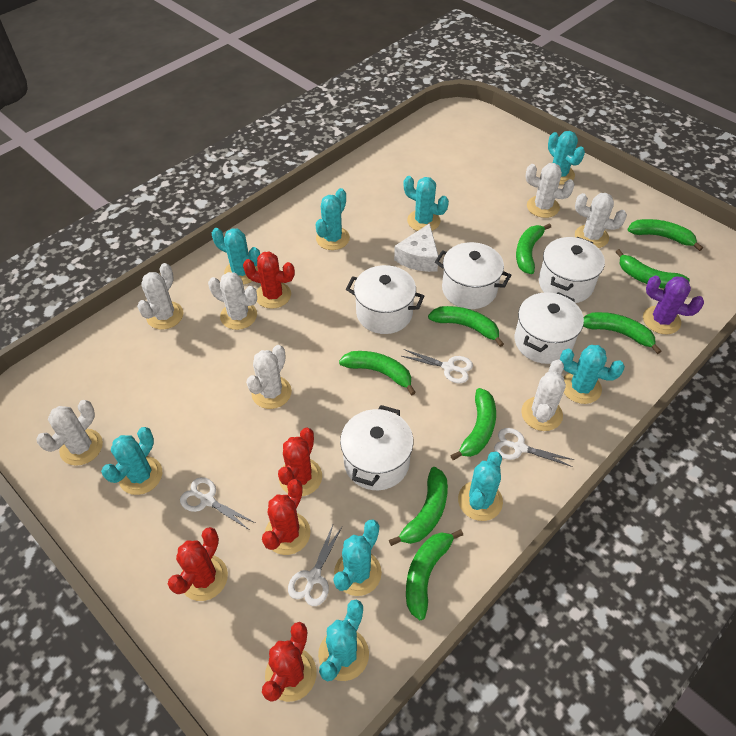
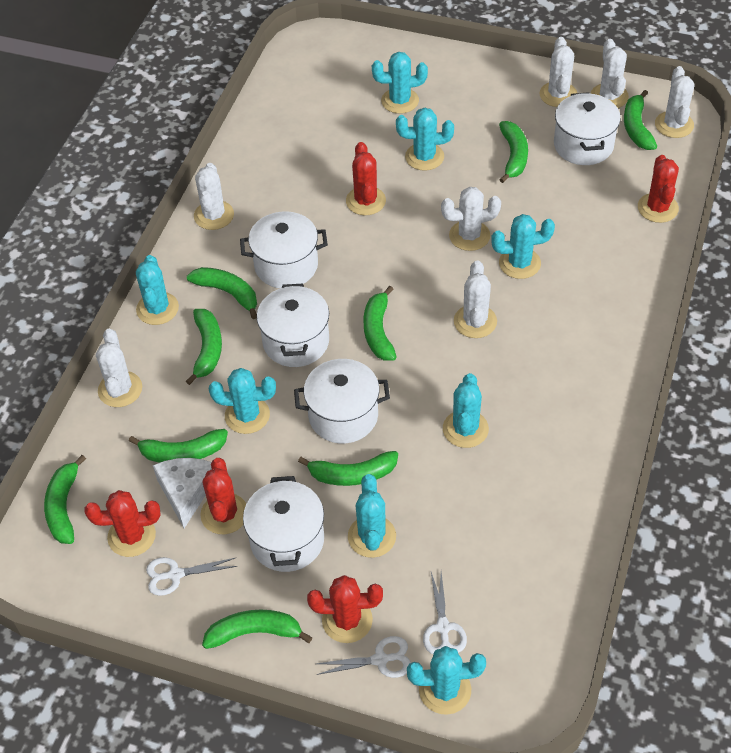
purple cactus: [643,276,704,334] = 1 -> none = 0
turquoise cactus: [101,427,162,495] [212,228,260,285] [315,188,350,250] [318,600,369,682] [333,520,382,596] [404,176,449,231] [458,451,503,521] [548,131,585,185] [560,345,625,404] = 9 -> [136,255,179,325] [209,368,276,434] [348,474,396,558] [372,52,428,114] [396,108,454,171] [407,646,486,715] [443,373,489,448] [491,214,555,279] = 8
white scissors: [180,477,255,530] [288,525,342,606] [402,349,473,384] [494,428,574,467] = 4 -> [146,557,238,596] [316,636,411,678] [423,572,467,654] = 3

